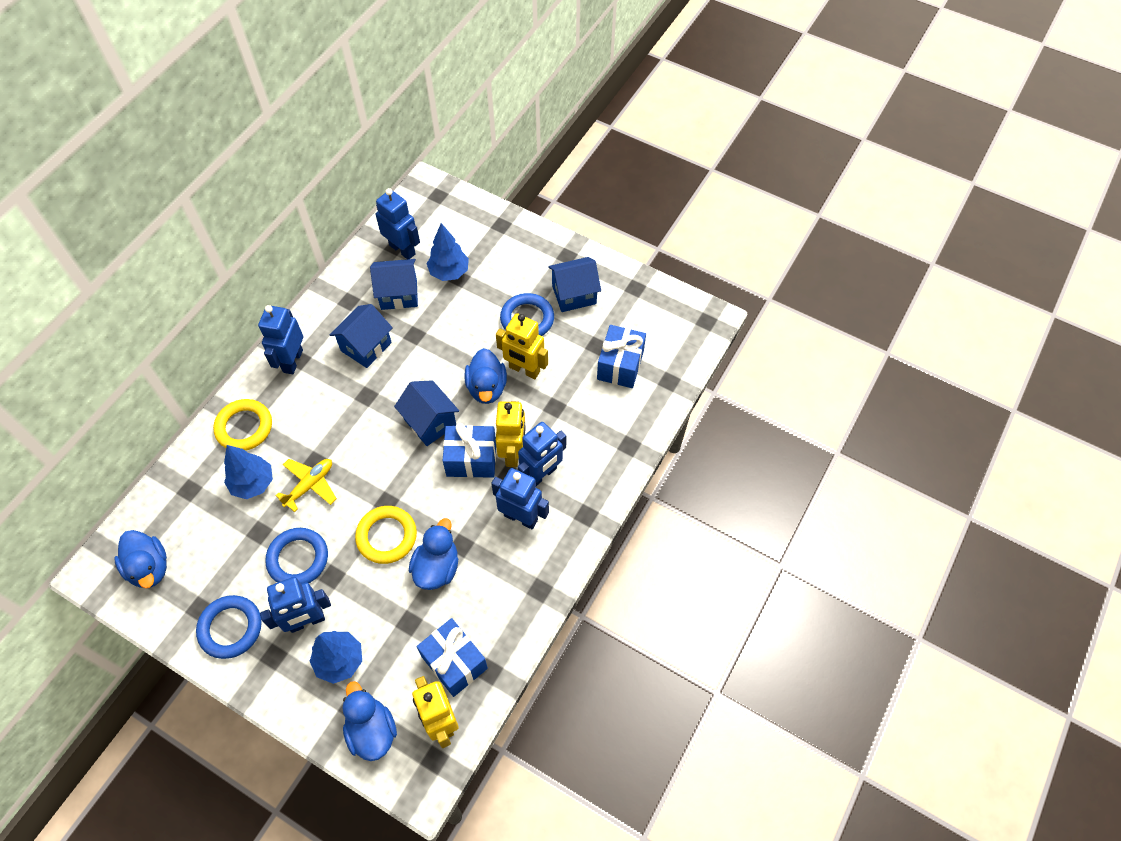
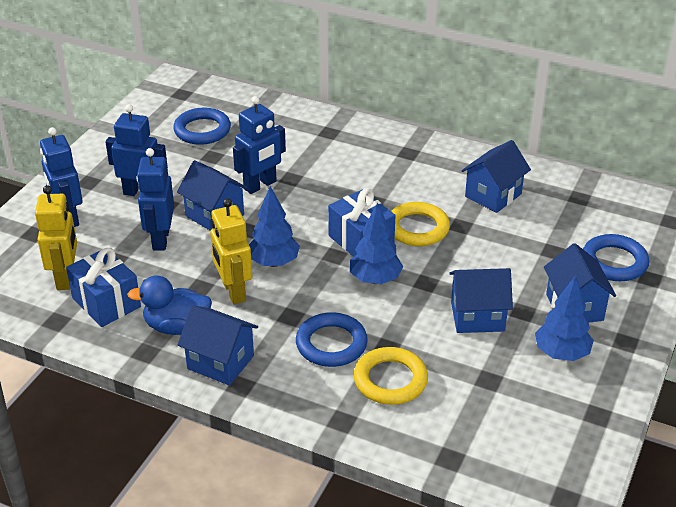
blue duck: [114,530,167,589] [343,681,397,761] [409,518,458,590] [464,348,507,404] = 4 -> [127,275,212,335] = 1
blue gift: [417,618,488,697] [443,423,496,478] [597,325,646,388] = 3 -> [66,248,141,327] [328,188,395,257] = 2
blue house: [330,304,393,368] [370,259,418,310] [394,380,459,446] [548,257,601,312] = 4 -> [177,160,248,231] [178,305,258,386] [449,268,513,333] [461,140,531,213] [544,243,616,323] = 5
blue robot: [258,305,303,374] [260,577,331,633] [376,188,420,259] [491,468,549,529] [518,422,566,486] = 5 -> [40,127,83,227] [106,104,168,196] [137,148,174,250] [233,96,286,194] = 4
yellow plane: [275,459,337,512] = 1 -> none = 0
yellow robot: [412,676,459,748] [496,313,548,379] [496,401,526,467] = 3 -> [35,185,77,290] [210,198,252,304] = 2

